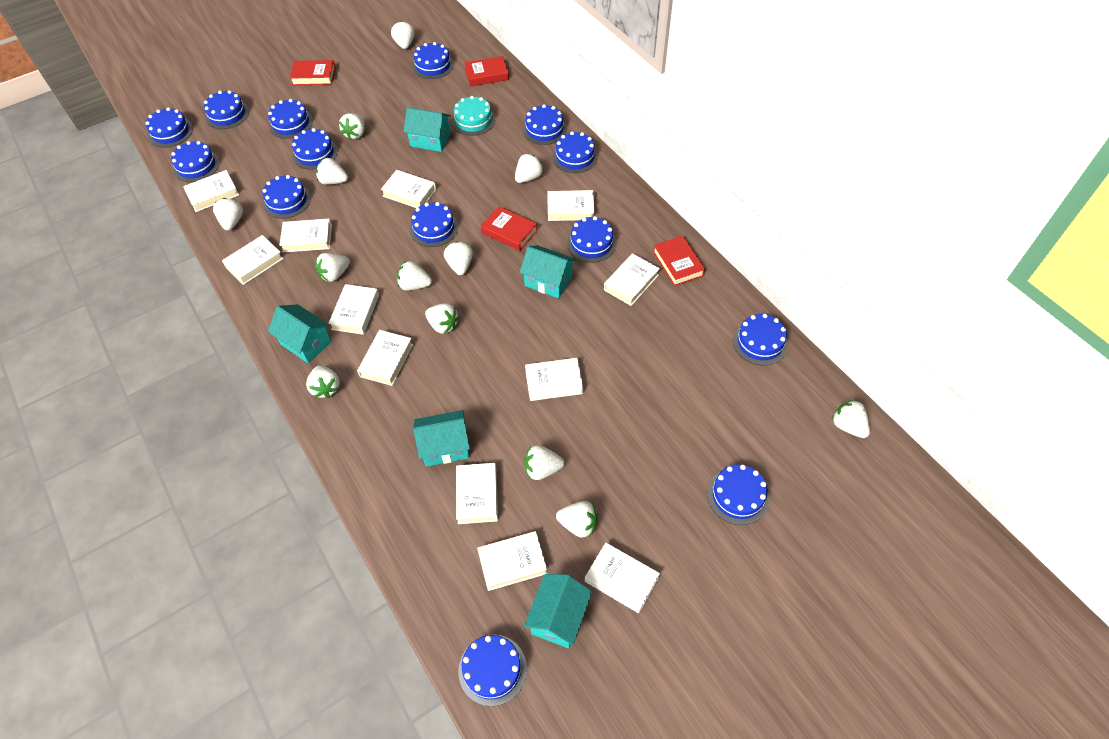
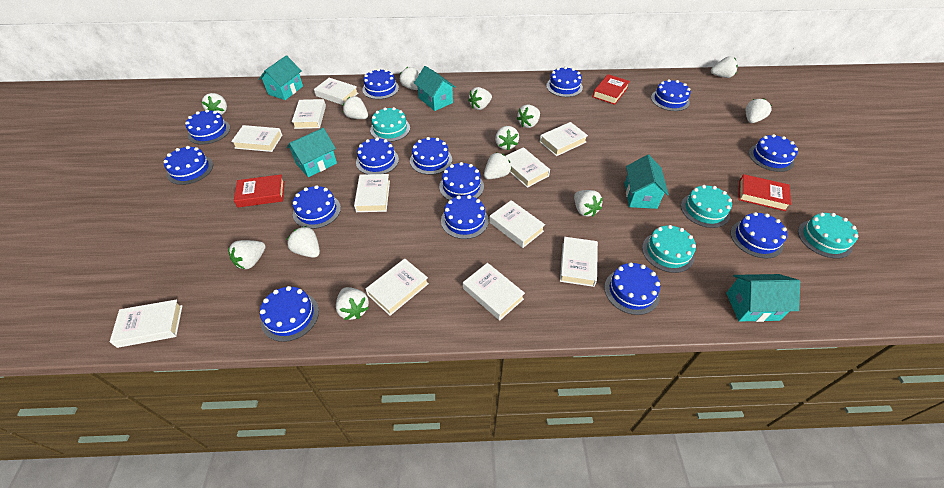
red book: [290,60,336,85] [464,56,509,87] [481,206,538,251] [653,236,705,286] = 4 -> [234,174,285,208] [593,74,630,105] [739,174,791,211] = 3
turquoise cake: [452,96,496,136] = 1 -> [370,107,410,142] [642,225,696,273] [681,185,732,228] [798,213,858,259] = 4
white book: [183,170,239,212] [222,235,284,285] [279,219,332,252] [329,284,379,335] [357,330,413,386] [381,170,436,208] [456,463,498,524] [477,531,547,591] [525,358,583,401] [548,190,594,221] [585,543,660,613] [604,253,660,306] = 12 -> [110,299,182,348] [231,125,282,152] [292,99,326,129] [314,78,358,105] [354,174,390,212] [366,259,429,316] [463,263,525,321] [489,200,545,248] [506,147,550,188] [540,122,588,156] [560,237,598,287] = 11

